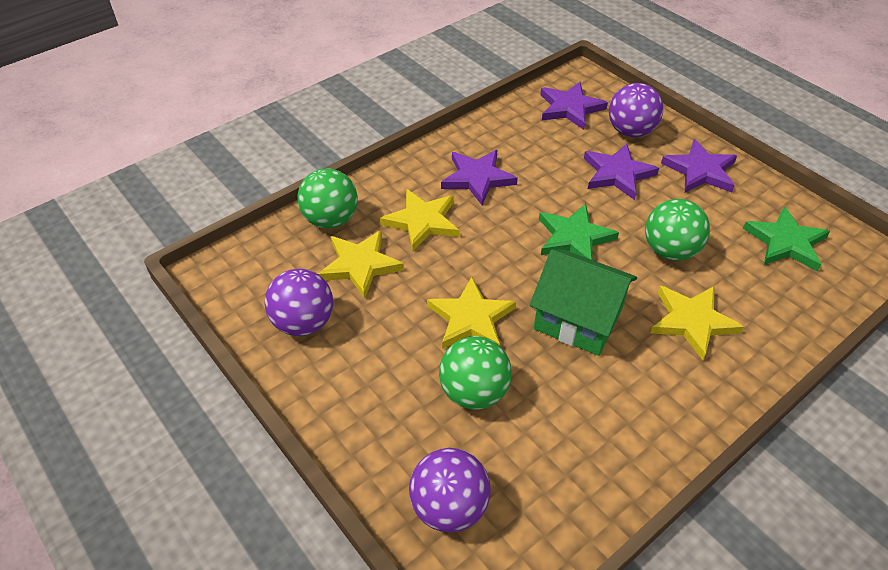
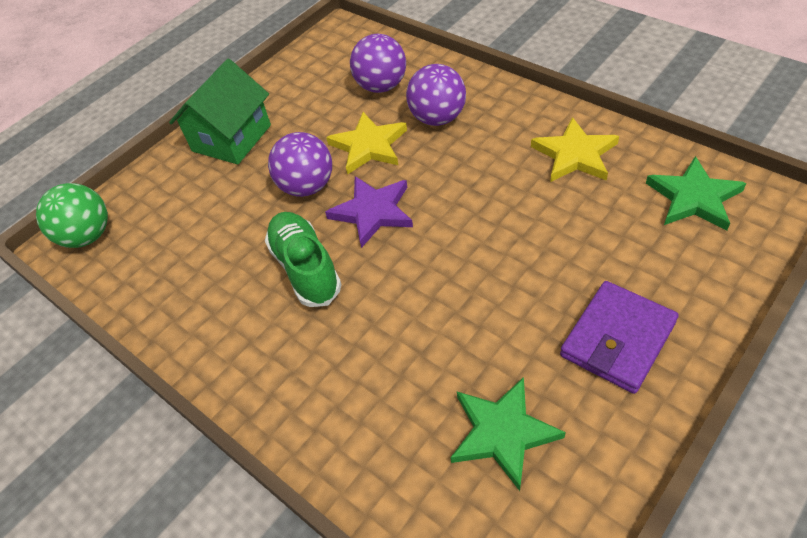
green ball: [297,168,358,229] [439,336,512,410] [645,199,710,261] = 3 -> [36,183,108,248] = 1
green shoe: none = 0 -> [265,212,342,307] = 1
purple star: [441,150,518,205] [540,82,608,130] [584,144,659,200] [661,139,737,192] = 4 -> [325,176,413,248] = 1
purple wallet: none = 0 -> [560,281,679,394] = 1
yellow star: [318,230,404,299] [380,189,459,251] [427,277,516,349] [650,286,744,360] = 4 -> [326,112,407,175] [531,117,619,182] = 2

